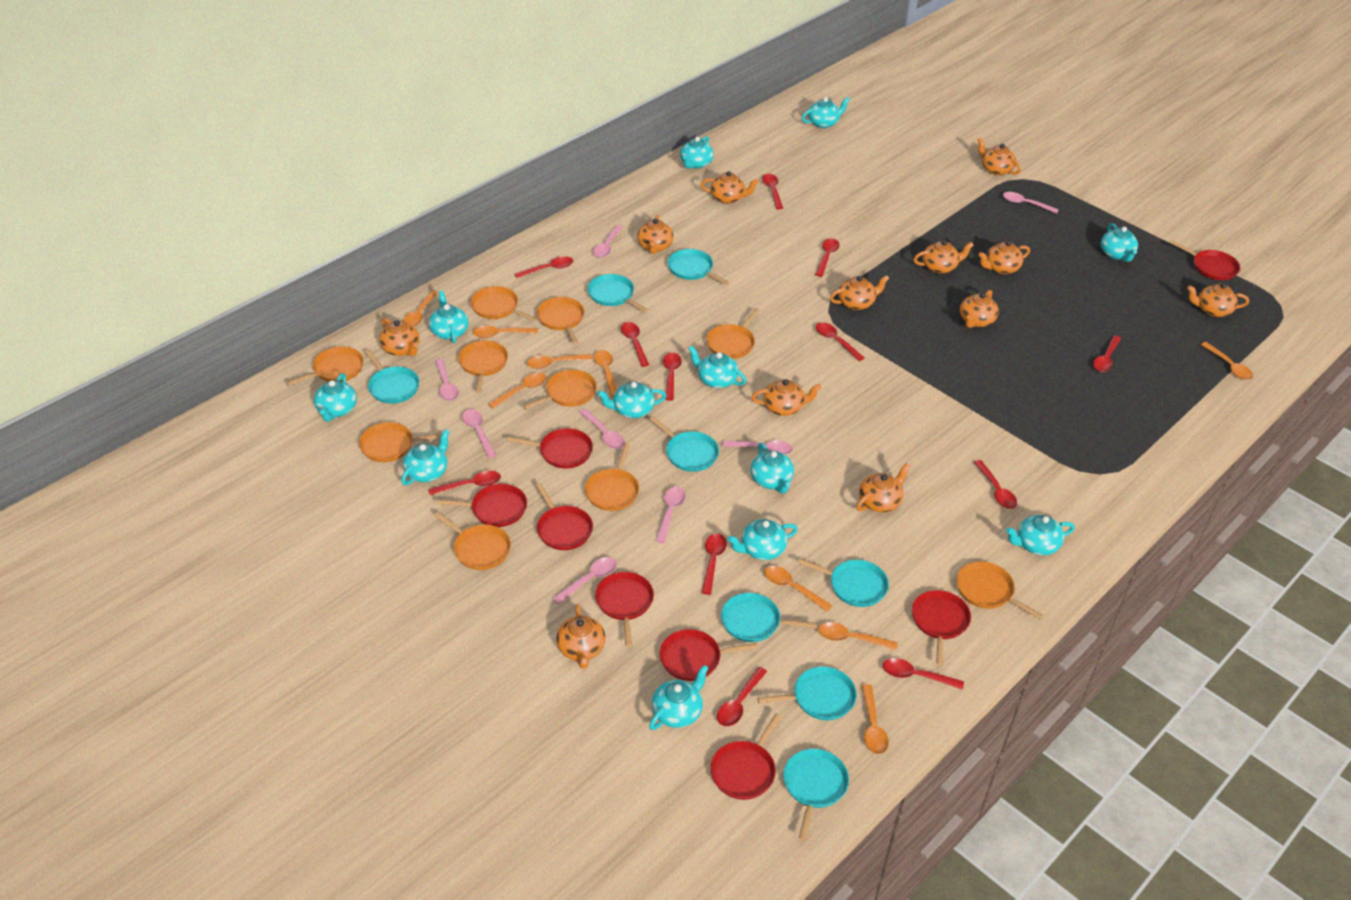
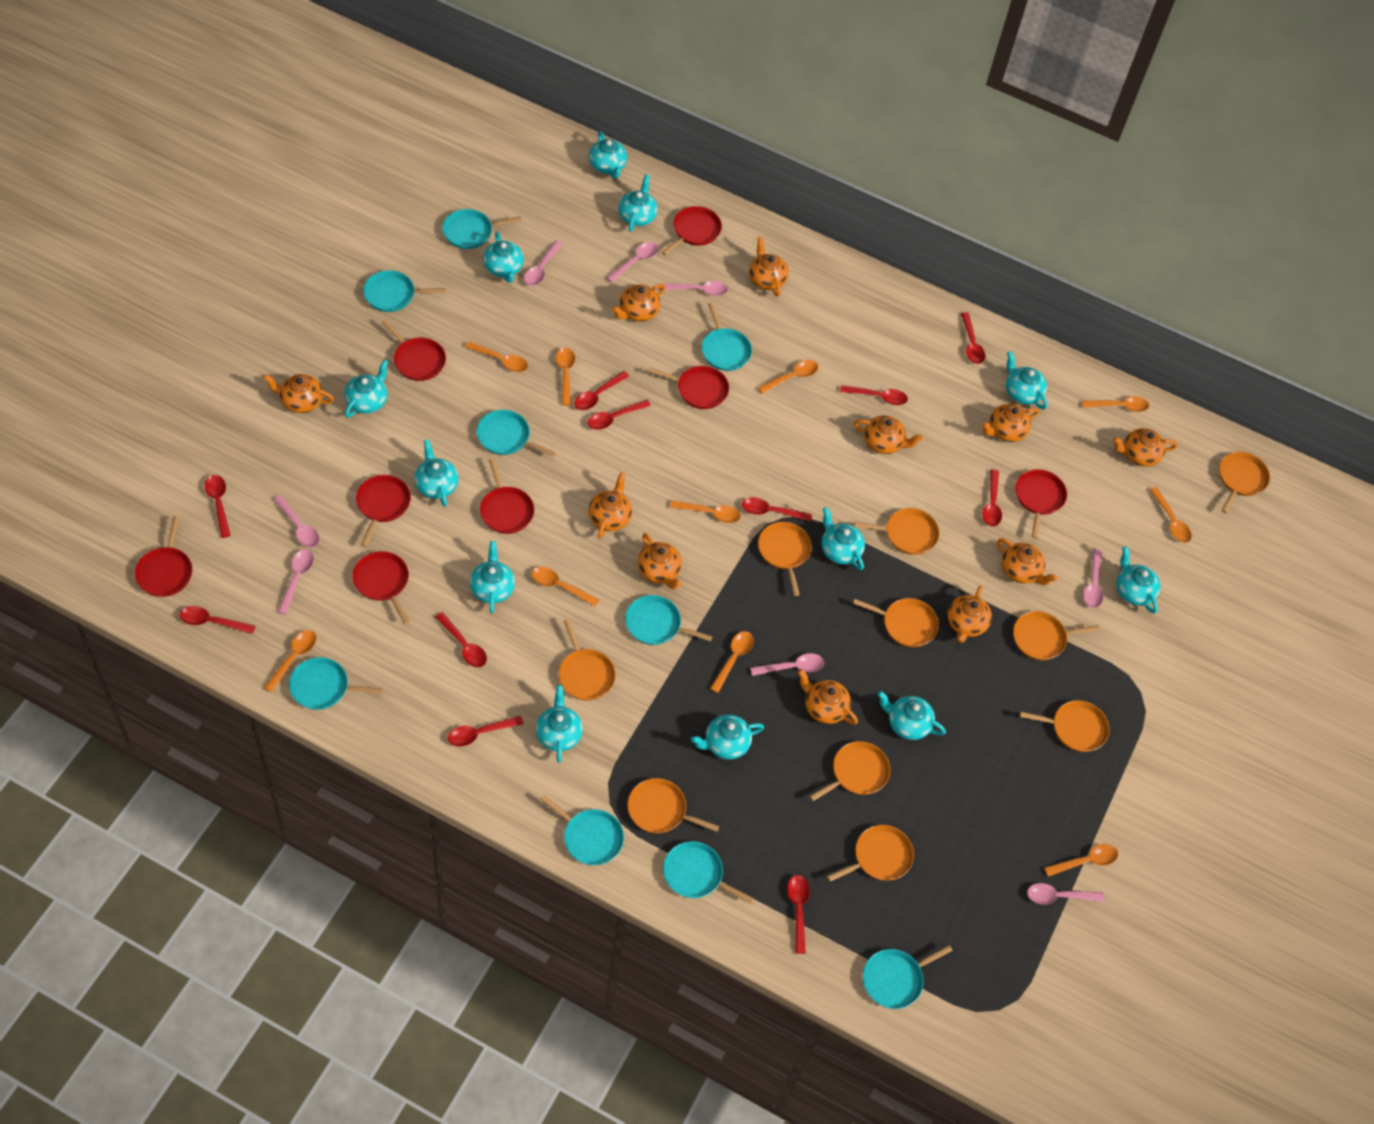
orange spoon: [403,290,438,327] [473,326,538,338] [488,373,547,408] [527,354,593,369] [594,350,617,397] [765,566,832,611] [818,622,898,650] [862,684,889,754] [1201,342,1253,380] = 9 -> [264,630,316,693] [465,341,528,372] [532,567,599,607] [556,347,575,406] [670,500,741,523] [710,631,754,693] [758,360,818,394] [1044,844,1118,877] [1082,396,1149,412] [1150,487,1192,543] = 10
orange teapot: [379,318,420,356] [556,604,606,669] [637,215,674,254] [700,171,759,204] [751,379,821,416] [830,275,889,310] [857,463,910,512] [914,240,974,274] [960,290,999,328] [977,137,1021,175] [978,241,1030,274] [1187,283,1249,317] = 12 -> [263,374,334,413] [588,472,632,539] [612,284,666,322] [638,533,682,589] [749,237,789,297] [798,669,858,725] [854,415,923,454] [947,585,992,643] [982,404,1039,442] [997,538,1058,585] [1113,428,1177,467] = 11
red spoon: [428,471,501,495] [515,256,573,278] [621,322,649,367] [663,353,682,401] [701,534,727,595] [717,667,767,726] [762,174,783,209] [815,238,840,277] [816,322,864,361] [883,658,964,690] [974,460,1017,509] [1093,336,1121,372] = 12 -> [180,606,256,634] [205,475,231,538] [435,612,487,667] [448,716,524,746] [574,371,629,410] [588,400,651,430] [742,497,812,522] [787,875,810,954] [840,385,908,405] [961,312,985,364] [982,470,1002,526] = 11
turquoise pan: [365,350,419,404] [587,274,648,312] [650,417,719,472] [668,249,729,285] [721,593,817,642] [757,666,857,720] [783,749,849,841] [798,558,889,607] = 8 -> [289,657,383,710] [363,270,446,312] [442,209,522,249] [477,410,556,457] [540,795,624,865] [625,595,713,645] [663,841,754,904] [702,302,752,371] [863,945,953,1009] = 9

